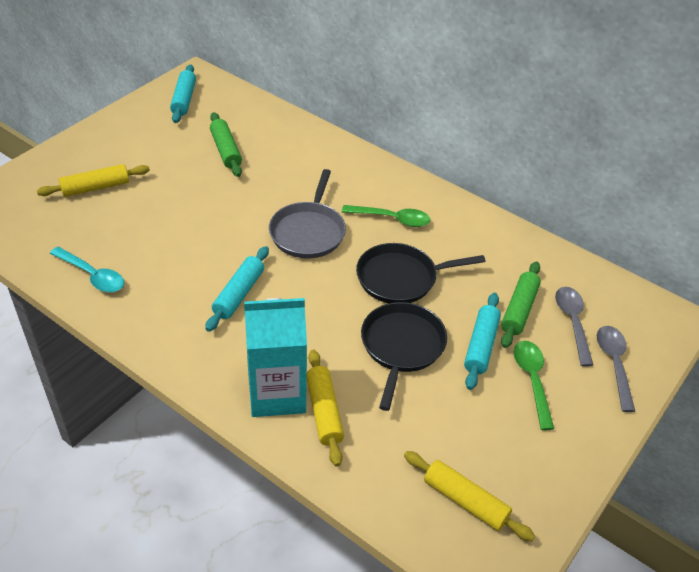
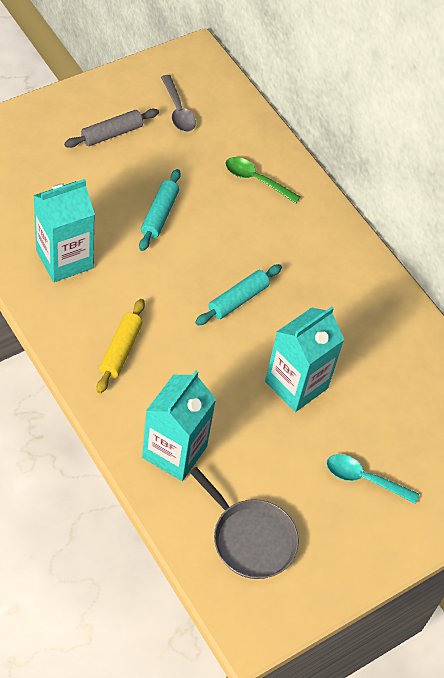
black pan: [356,243,485,303] [361,302,447,411] = 2 -> none = 0
green rolling pin: [210,112,242,177] [501,261,541,348] = 2 -> none = 0
green spoon: [342,205,430,227] [514,341,554,430] = 2 -> [226,157,301,204] = 1
grey rolling pin: none = 0 -> [64,108,159,148] = 1
grey spoon: [555,287,593,367] [597,326,635,412] = 2 -> [161,75,196,132] = 1
turquoise carton: [244,298,307,417] = 1 -> [33,179,95,282] [142,371,216,481] [265,307,345,412] = 3
turquoise rolling pin: [170,64,196,123] [205,246,269,332] [464,293,501,390] = 3 -> [139,169,181,251] [195,264,282,325] = 2
yellow rolling pin: [37,164,150,197] [307,350,344,467] [404,451,535,541] = 3 -> [97,299,145,393] = 1

